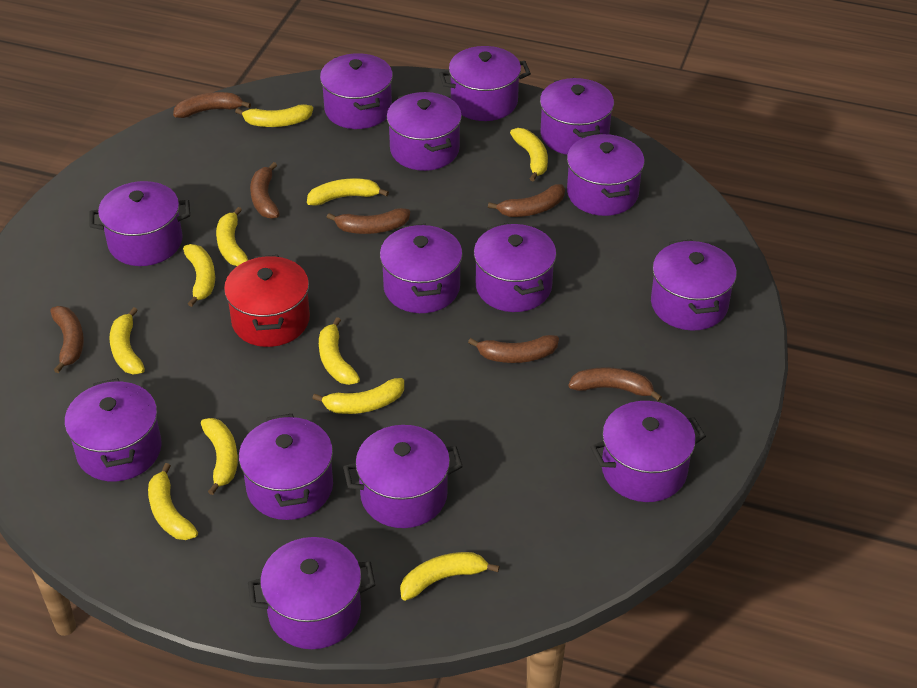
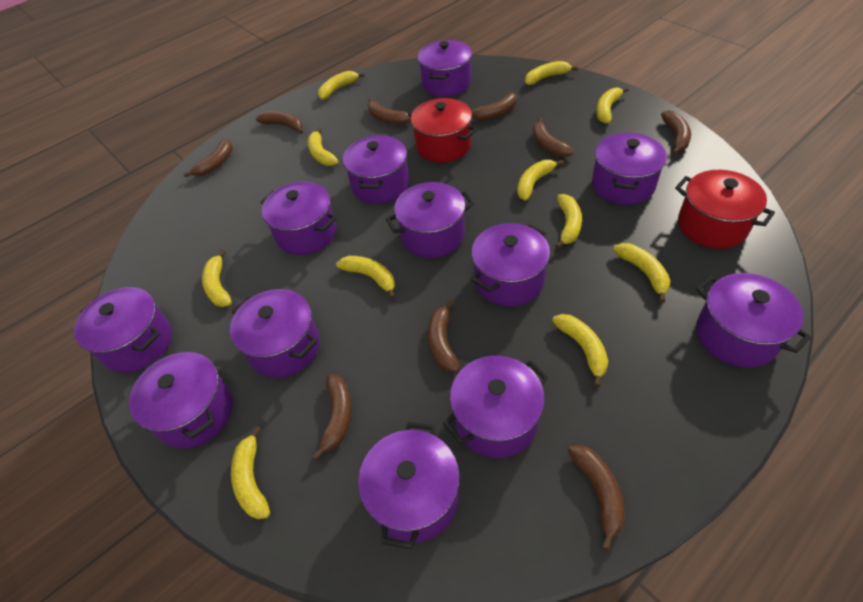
brown banana: [50,306,84,373] [173,92,251,118] [250,162,280,219] [327,208,410,234] [468,335,559,363] [488,184,565,217] [568,367,662,401] = 7 -> [183,139,233,177] [256,111,303,134] [312,374,351,461] [368,98,411,125] [428,300,460,372] [471,93,517,120] [533,117,574,157] [568,445,625,551] [661,110,691,155] = 9
purple pot: [64,378,162,482] [90,181,190,266] [239,414,333,520] [248,537,375,649] [320,53,393,129] [343,425,463,528] [380,224,463,313] [387,92,462,171] [439,46,531,121] [474,223,556,312] [540,78,614,155] [567,134,645,216] [590,401,706,502] [651,239,737,330] = 14 -> [74,287,172,373] [129,352,233,448] [230,289,320,378] [261,182,337,255] [343,135,409,204] [358,422,460,549] [386,182,474,258] [418,40,472,97] [443,356,548,458] [471,223,550,306] [592,132,667,205] [696,273,811,368] = 12
red pot: [224,255,310,347] = 1 -> [408,98,477,163] [675,170,775,249] = 2

